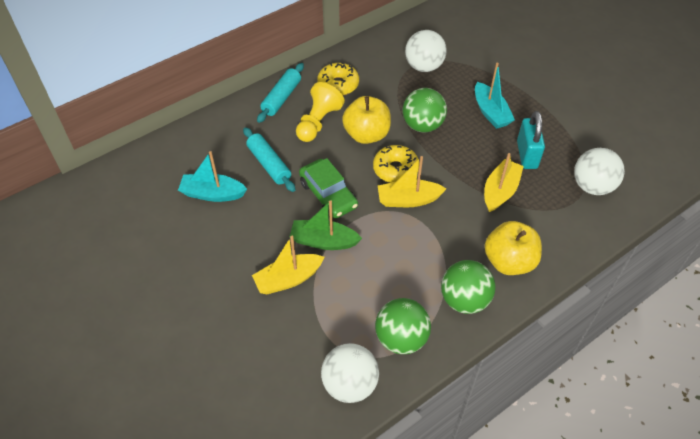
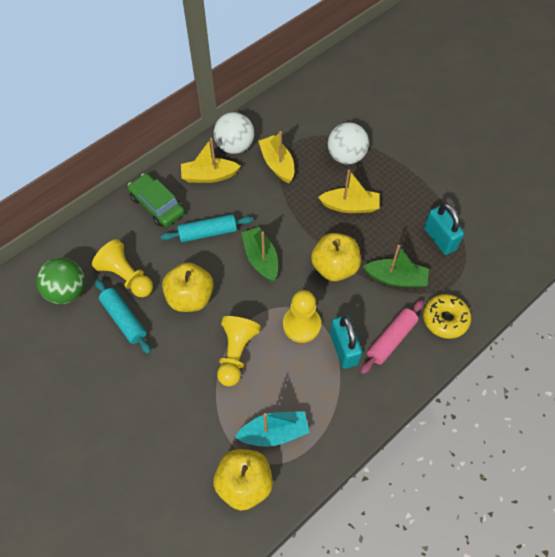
green ball: [375,298,431,354] [403,88,447,133] [441,260,495,314] = 3 -> [36,258,85,304] = 1
green boat: [289,200,362,250] = 1 -> [241,227,278,282] [363,245,429,288] = 2
pink rolling pin: none = 0 -> [360,300,424,374] = 1
turquoise boat: [178,151,247,202] [475,63,515,129] = 2 -> [235,411,310,447] = 1
turquoise padlock: [517,111,545,169] = 1 -> [330,315,362,369] [424,203,464,255] = 2
white ball: [321,343,379,403] [405,30,447,72] [574,148,625,195] = 3 -> [214,112,254,154] [328,122,369,164] = 2
yellow apple: [342,96,391,144] [485,221,542,275] = 2 -> [162,262,214,312] [214,449,273,511] [311,233,361,281] = 3
yellow donut: [317,62,359,95] [373,145,419,183] = 2 -> [423,294,471,339] = 1
yellow pawn: [296,82,345,142] = 1 -> [92,239,153,297] [217,316,261,386] [283,290,321,343] = 3

